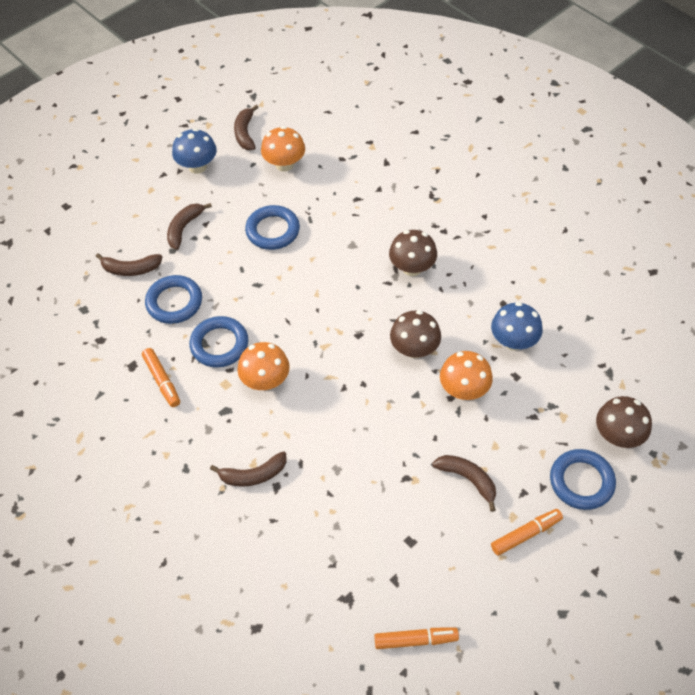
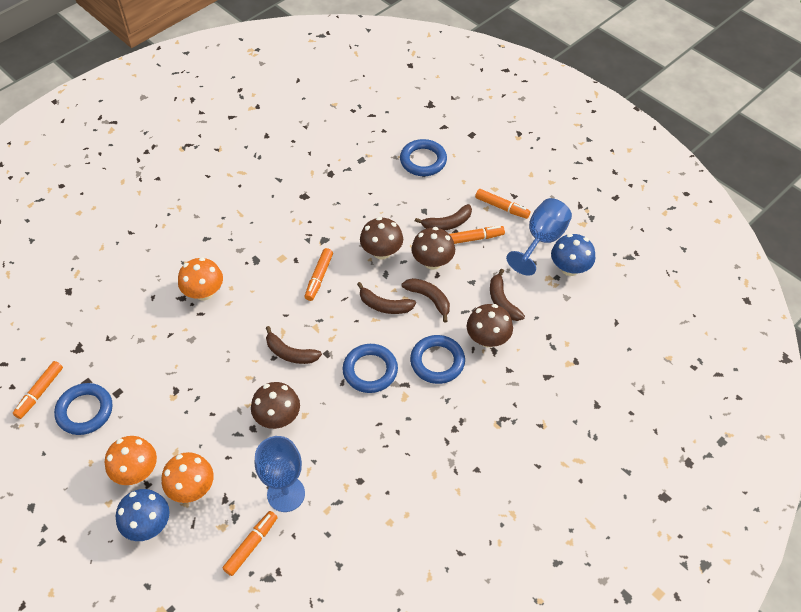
blue goblet: none = 0 -> [255,436,305,512] [506,198,572,276] = 2
brown mushroom: [389,230,437,276] [390,310,441,358] [596,396,652,448] = 3 -> [251,382,300,429] [360,217,403,260] [411,227,455,270] [467,304,513,347] = 4
orange marker: [142,348,180,407] [374,628,459,649] [491,509,563,556] = 3 -> [13,361,63,419] [222,511,278,576] [305,248,333,301] [450,226,505,244] [475,189,531,219] = 5

